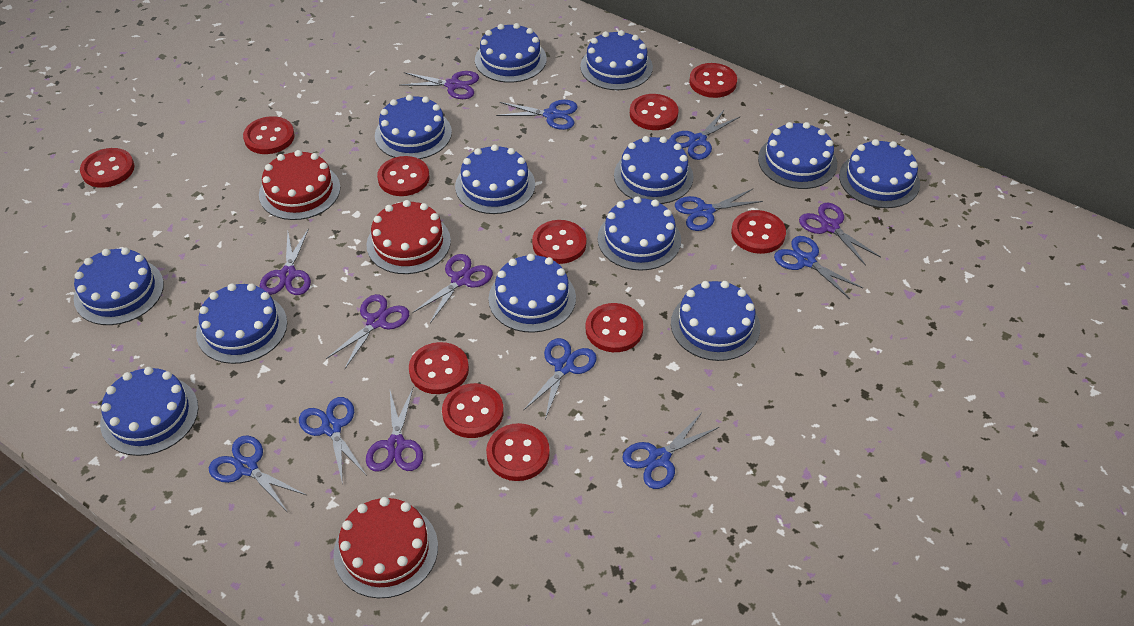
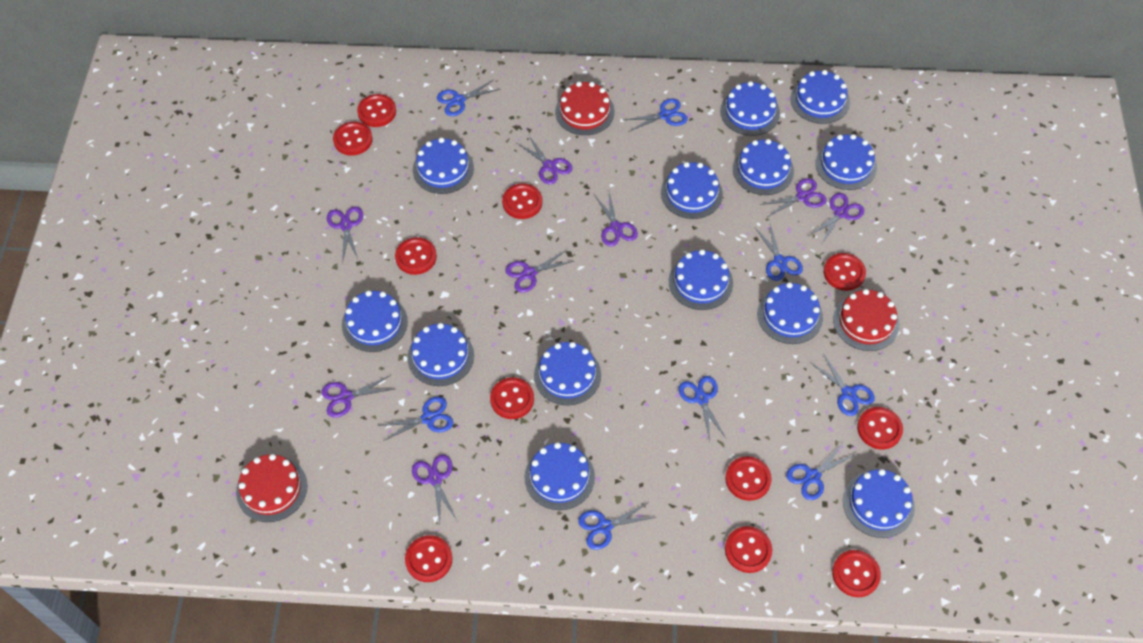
purple scissors: [260,228,311,295] [326,294,409,369] [366,388,423,471] [399,71,479,99] [412,254,493,323] [799,203,881,266] = 6 -> [321,375,394,418] [327,206,363,263] [412,455,457,525] [505,250,574,293] [517,136,573,184] [594,192,638,247] [760,178,827,217] [809,193,865,244] = 8

